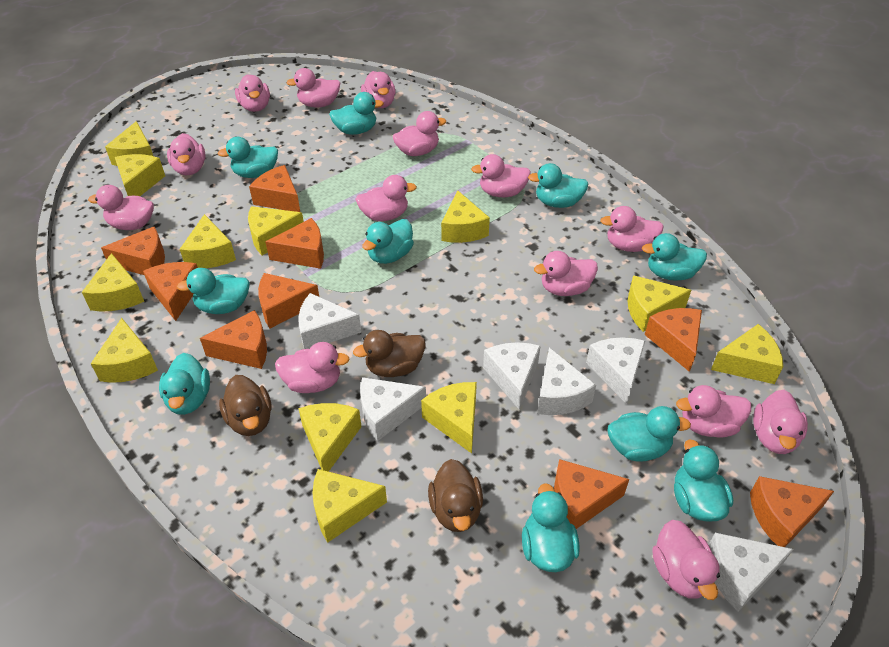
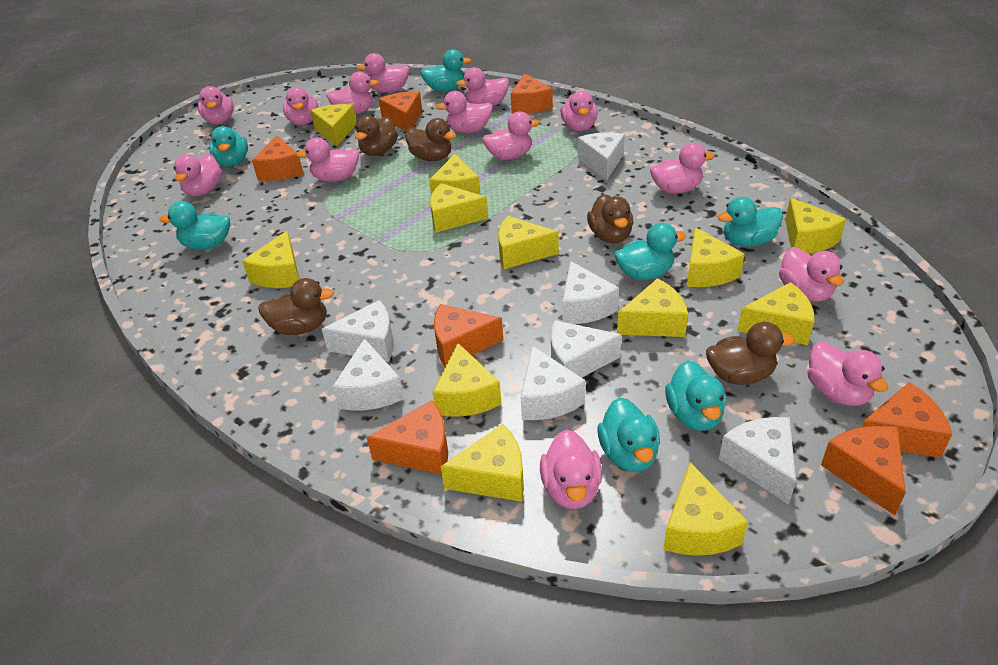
brown duck: [219,375,271,436] [353,330,426,377] [428,459,483,532] = 3 -> [258,278,334,335] [355,115,398,156] [405,118,456,161] [587,194,633,243] [706,322,795,385] = 5
orange cheese: [101,226,165,275] [143,262,198,321] [200,310,267,369] [249,165,300,212] [258,273,319,328] [266,218,324,269] [554,459,629,529] [645,308,702,372] [750,476,834,547] = 9 -> [252,135,304,181] [366,400,448,475] [379,91,422,132] [434,304,503,367] [511,73,553,113] [821,426,906,516] [862,382,952,458] = 7
turquoise duck: [159,353,210,415] [177,268,250,314] [218,137,278,178] [329,92,384,135] [362,219,414,264] [522,483,580,572] [528,163,589,208] [608,406,691,462] [642,233,707,281] [674,439,733,522] = 10 -> [159,201,230,250] [209,126,248,167] [420,49,471,92] [597,397,660,472] [614,222,686,280] [665,360,726,431] [718,197,783,247] = 7
white cheese: [298,293,361,349] [360,377,426,441] [483,342,541,410] [537,347,596,415] [586,337,645,404] [709,533,794,612] = 6 -> [322,300,394,362] [333,338,404,411] [521,346,585,420] [551,320,622,378] [562,261,619,324] [578,132,625,180] [719,417,796,505] = 7

